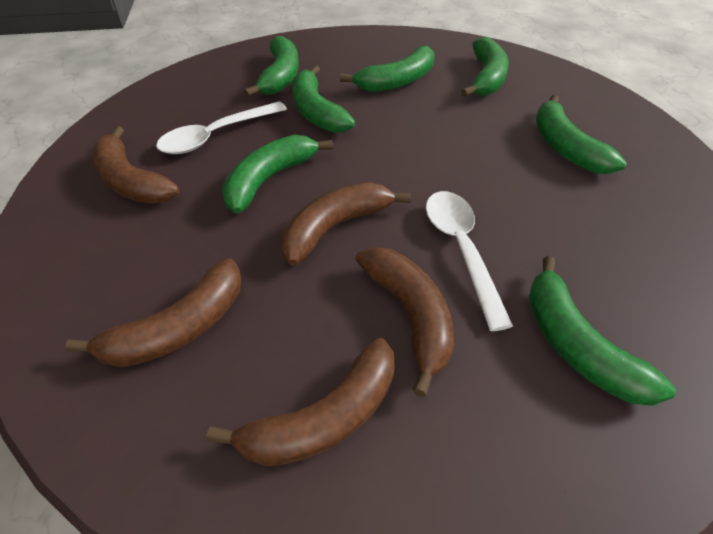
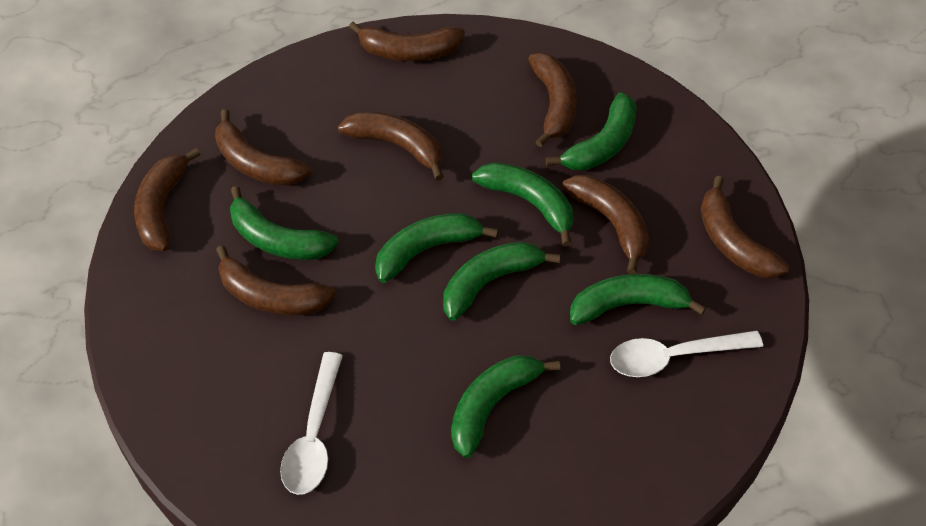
brown banana: [65,258,241,367] [92,126,179,204] [207,338,394,467] [281,182,411,265] [355,247,454,397] = 5 -> [134,148,200,251] [215,109,311,186] [216,245,336,315] [338,112,444,181] [349,22,465,61] [528,53,577,147] [562,175,649,274] [701,176,789,278] = 8

